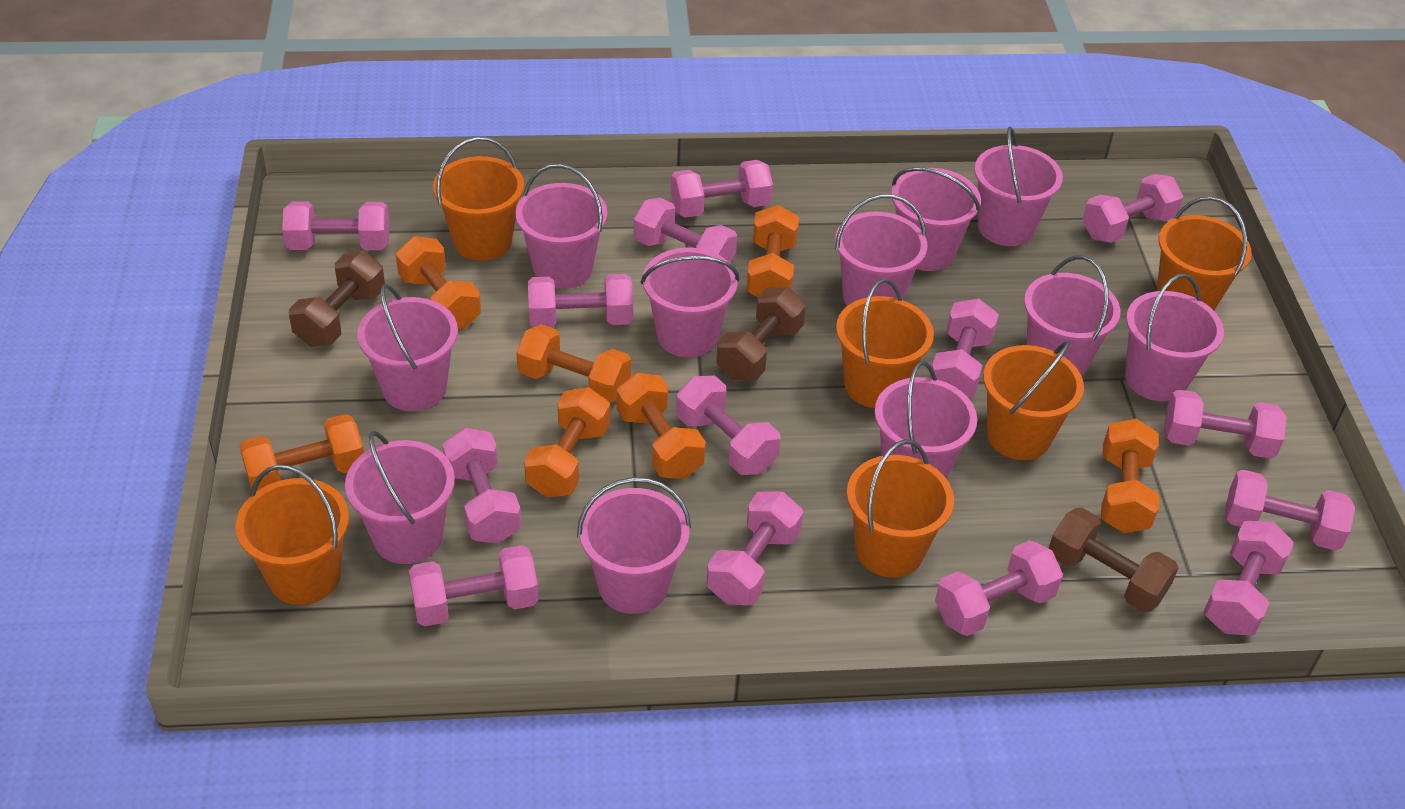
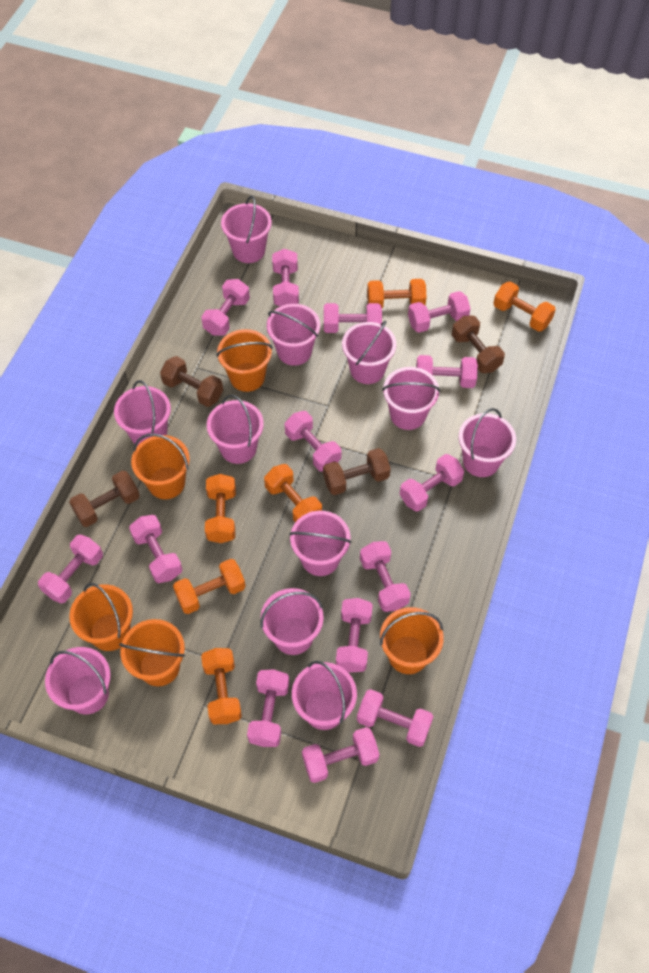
brown dumbbell: [289,251,385,347] [716,287,806,380] [1049,508,1178,612] = 3 -> [69,471,140,527] [160,356,223,407] [323,448,391,495] [452,316,505,373] = 4
orange bucket: [235,464,349,605] [433,137,524,261] [836,279,934,408] [847,440,954,578] [983,341,1084,460] [1157,196,1252,310] = 6 -> [69,583,133,651] [119,619,185,686] [131,433,190,499] [216,329,273,392] [380,607,444,674] = 5
orange dumbbell: [239,414,364,492] [396,236,481,329] [516,324,631,403] [524,387,610,497] [617,373,706,479] [746,205,799,297] [1101,419,1159,533] = 7 -> [173,559,246,614] [201,648,242,724] [205,474,236,543] [264,464,322,522] [367,279,427,308] [493,281,556,332] = 6

